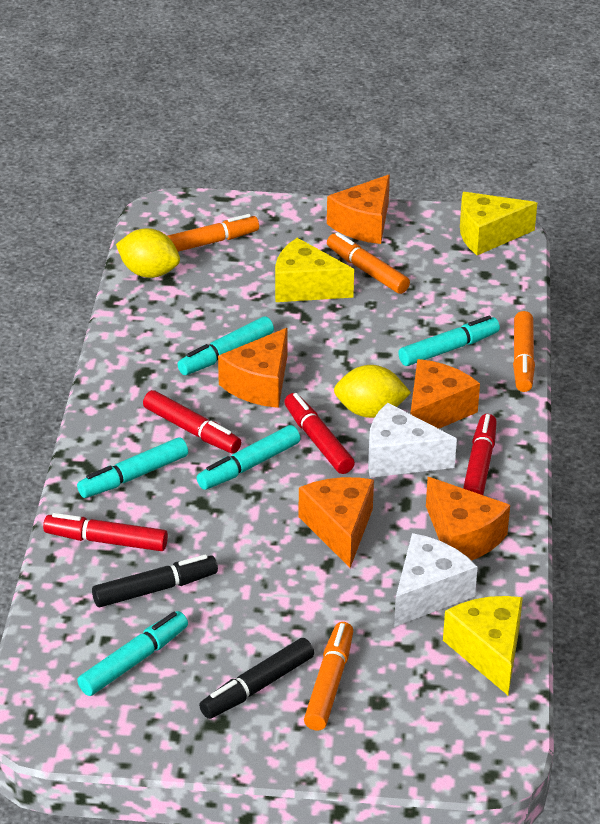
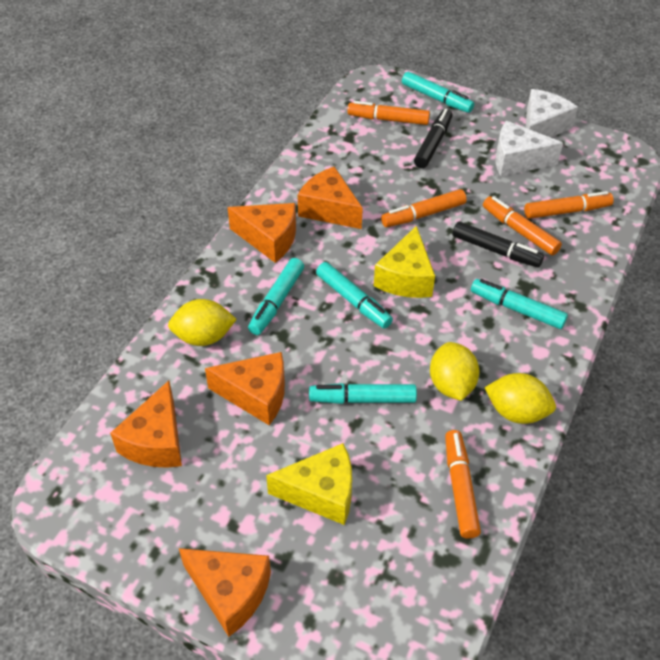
orange marker: [167,214,259,252] [304,622,353,731] [327,232,410,294] [513,311,535,392] = 4 -> [347,101,430,125] [381,189,467,227] [445,430,481,539] [483,196,562,255] [524,191,614,219] = 5
red marker: [43,513,168,551] [143,390,241,453] [284,393,355,474] [463,414,497,495] = 4 -> none = 0
yellow cheese: [275,238,354,302] [443,596,523,695] [460,192,537,255] = 3 -> [266,443,352,525] [374,226,435,298] = 2
yellow lemon: [116,228,180,278] [334,365,411,418] = 2 -> [168,299,237,346] [430,342,479,401] [484,373,556,424] = 3

